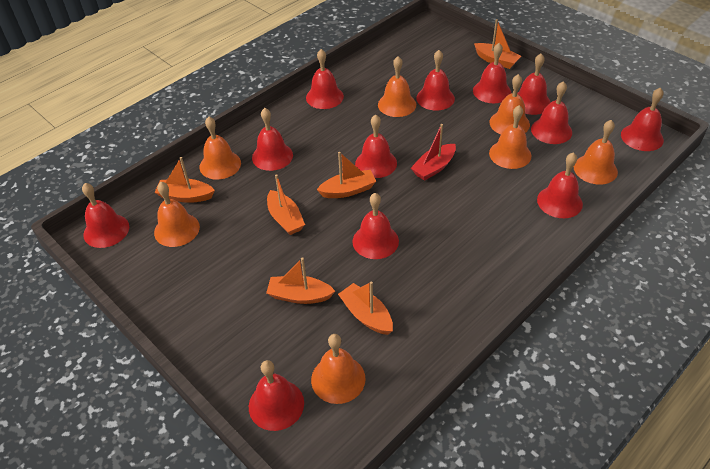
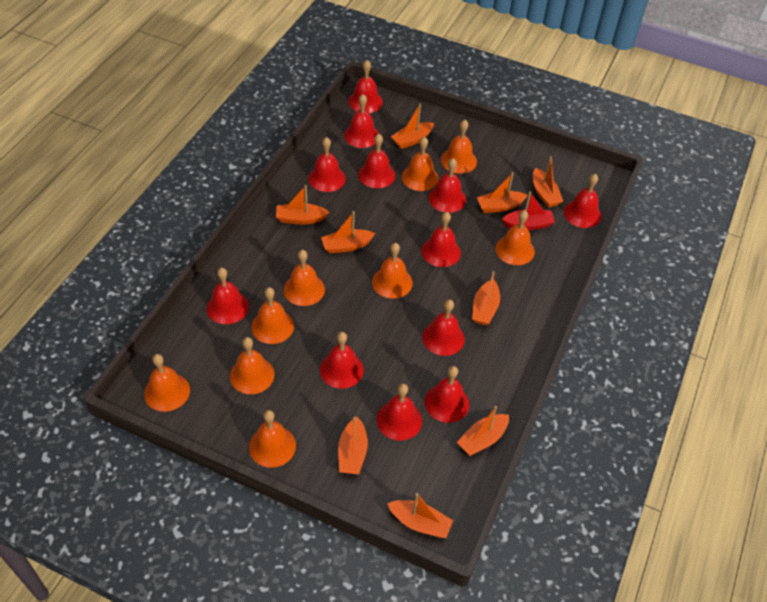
orange bell: [154,182,200,247] [200,117,241,180] [311,334,366,404] [378,56,416,117] [489,105,531,169] [490,74,530,134] [574,120,618,185] = 7 -> [144,354,190,412] [230,337,275,394] [249,410,296,468] [251,287,294,344] [284,250,325,306] [372,243,413,299] [402,137,439,191] [441,120,477,174] [496,210,535,265] = 9
orange boat: [154,157,215,203] [266,257,335,304] [267,174,305,235] [317,152,376,198] [338,281,393,335] [474,19,521,69] = 6 -> [276,185,329,225] [321,211,375,253] [338,417,368,474] [387,493,453,538] [391,104,434,149] [457,406,509,456] [472,271,500,325] [477,172,528,213] [533,156,563,208] = 9

